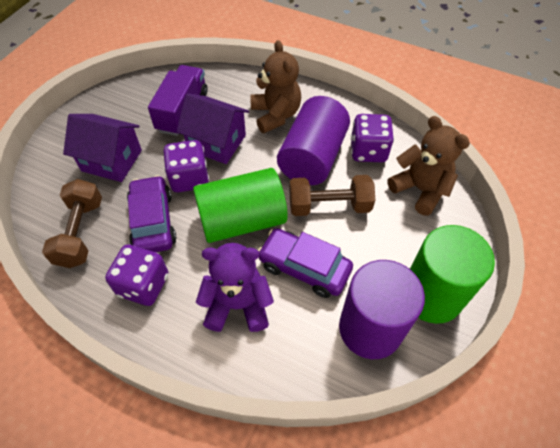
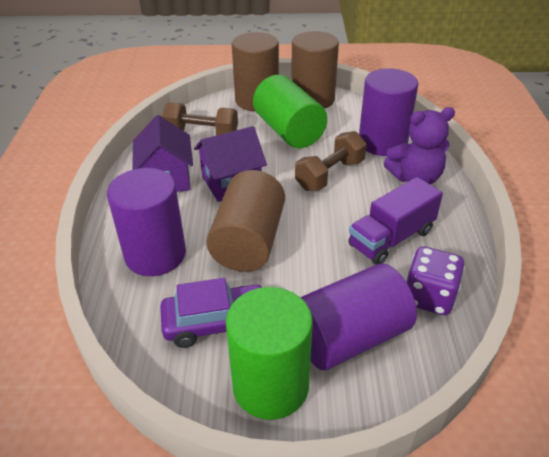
brown cylinder: none = 0 -> [206,170,285,272] [232,32,279,111] [291,31,339,109] = 3
brown teddy bear: [251,40,301,133] [388,116,470,216] = 2 -> none = 0
purple car: [127,175,177,252] [258,228,353,298] = 2 -> [160,278,262,348] = 1
purple cylinder: [277,96,350,185] [339,260,425,359] = 2 -> [107,168,186,276] [301,264,417,370] [359,69,419,156] = 3
purple dice: [105,245,168,306] [164,140,209,192] [351,114,394,162] = 3 -> [407,246,465,315] = 1

